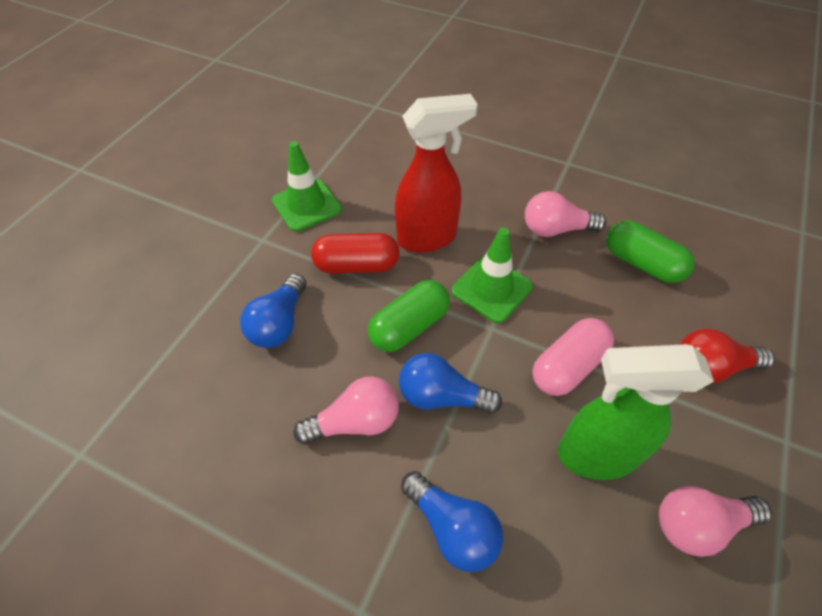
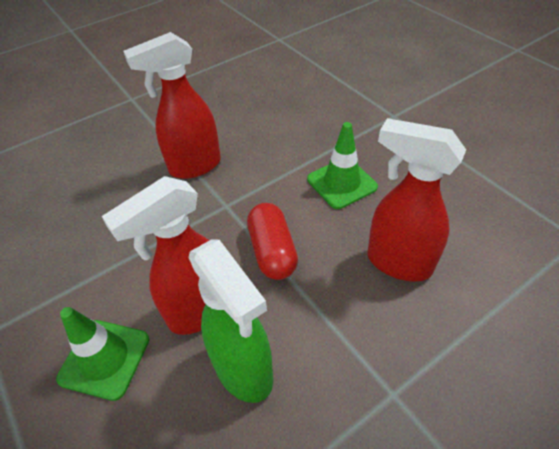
blue light bulb: [240,274,307,348] [399,353,502,414] [401,471,503,572] = 3 -> none = 0
green capsule: [368,280,450,352] [606,221,695,283] = 2 -> none = 0
pink capsule: [533,318,614,396] = 1 -> none = 0
pink light bulb: [293,377,399,445] [525,191,606,237] [659,486,772,557] = 3 -> none = 0
red light bulb: [680,329,775,383] = 1 -> none = 0
red spray bottle: [395,94,478,253] = 1 -> [102,176,209,335] [123,32,221,179] [367,118,466,282] = 3

